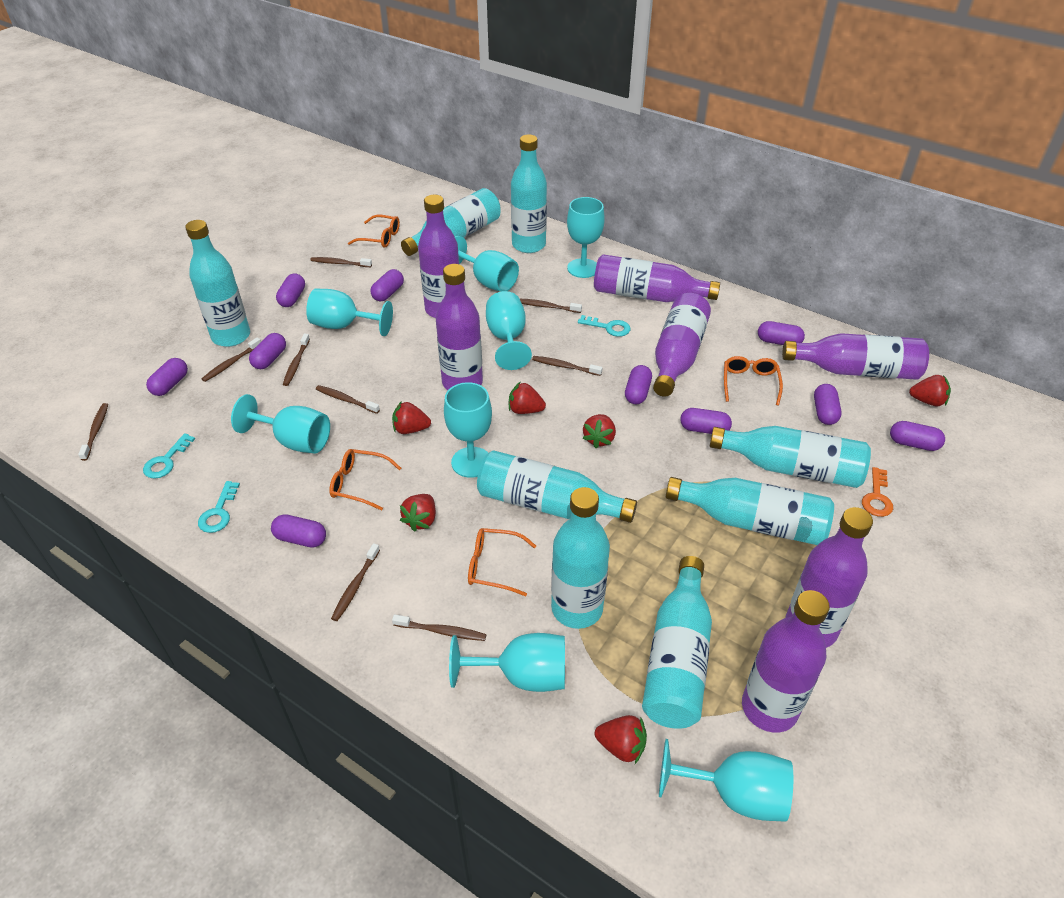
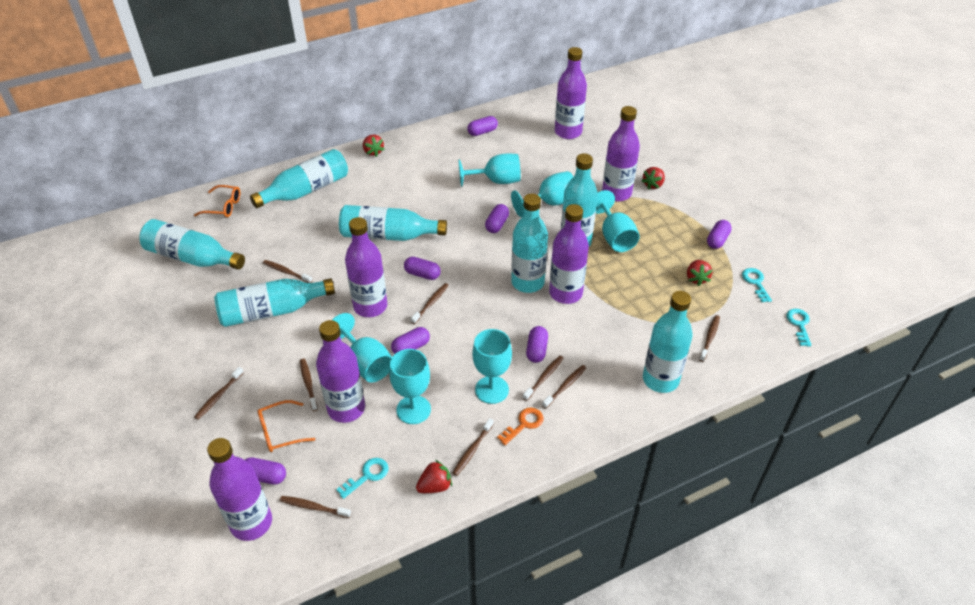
orange glasses: [329,449,401,511] [348,215,400,248] [468,528,536,596] [724,356,783,406] = 4 -> [194,185,240,217] [258,400,315,452] = 2
purple bottle: [418,195,459,318] [436,264,483,390] [594,254,720,302] [653,293,711,397] [742,590,830,733] [782,333,929,380] [785,507,873,648] = 7 -> [207,438,272,541] [316,320,365,423] [345,217,387,317] [549,204,589,304] [555,47,587,139] [602,106,640,202] = 6
purple capsule: [146,358,188,396] [249,333,286,369] [271,514,326,548] [276,273,305,307] [370,269,404,301] [625,365,652,404] [680,408,732,434] [758,321,805,345] [814,384,842,425] [890,421,945,451] = 10 -> [245,457,286,485] [391,327,430,354] [404,257,441,280] [467,116,498,136] [485,204,509,233] [526,326,548,363] [707,220,732,249] = 7
red strawberry: [392,401,431,434] [400,494,436,532] [509,381,546,414] [583,414,616,448] [595,715,647,764] [909,375,951,406] = 6 -> [363,134,385,157] [416,460,452,493] [642,167,665,189] [687,260,713,286] = 4
turquoise bottle: [185,220,250,347] [401,188,501,256] [477,450,637,523] [511,134,547,253] [551,487,610,629] [642,556,712,729] [666,477,834,545] [710,426,871,488] = 8 -> [139,219,245,270] [214,278,335,327] [250,149,348,208] [339,205,447,241] [511,194,548,293] [561,153,598,246] [643,291,693,393] = 7
turquoise goblet: [231,394,330,454] [306,288,393,336] [444,382,492,478] [449,633,565,692] [455,236,519,292] [486,291,532,370] [567,197,605,278] [659,739,793,822] = 8 -> [332,313,392,382] [389,349,431,424] [459,154,521,187] [472,329,512,404] [511,171,574,217] [596,190,640,252] = 6

